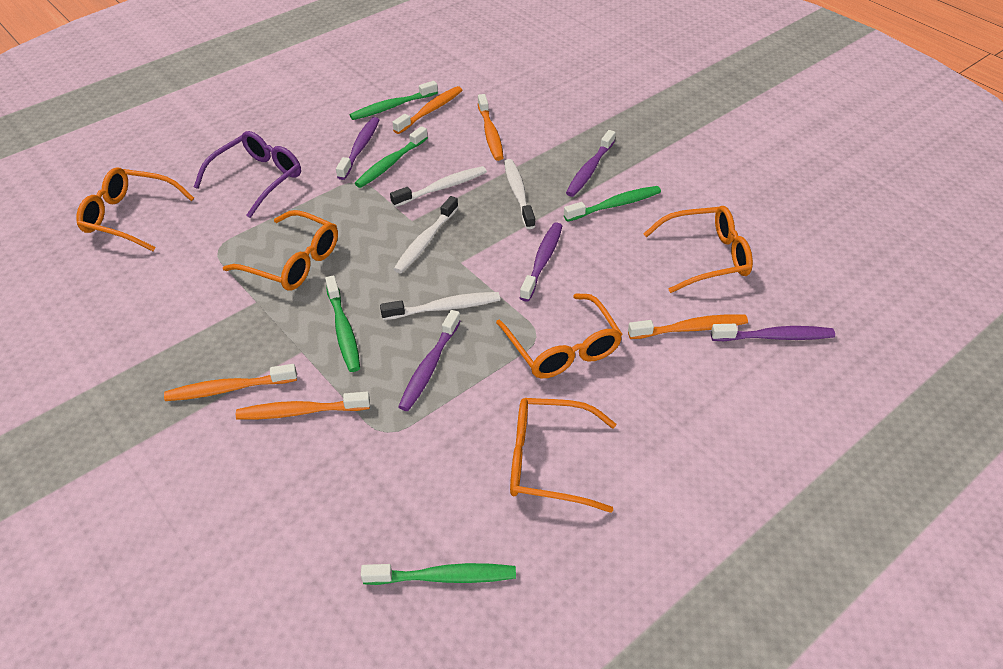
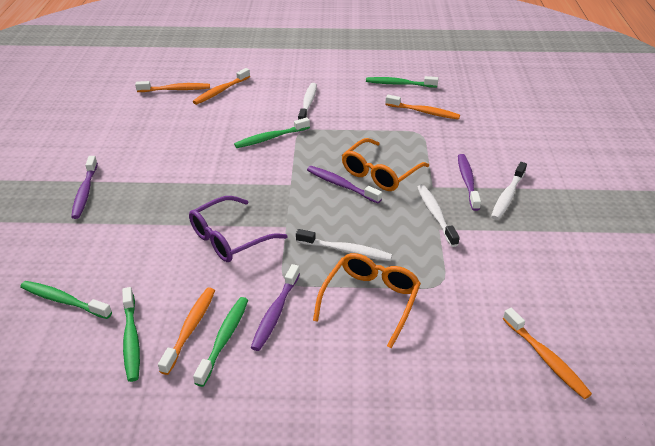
orange glasses: [76,167,194,251] [223,210,338,291] [496,293,623,378] [510,398,616,513] [643,206,753,293] = 5 -> [313,253,421,348] [342,138,429,191] = 2
purple toothbrush: [336,117,379,180] [398,310,461,411] [520,222,562,302] [566,130,616,197] [711,324,835,341] = 5 -> [71,156,98,219] [251,264,300,351] [307,166,382,203] [458,154,481,211] = 4

